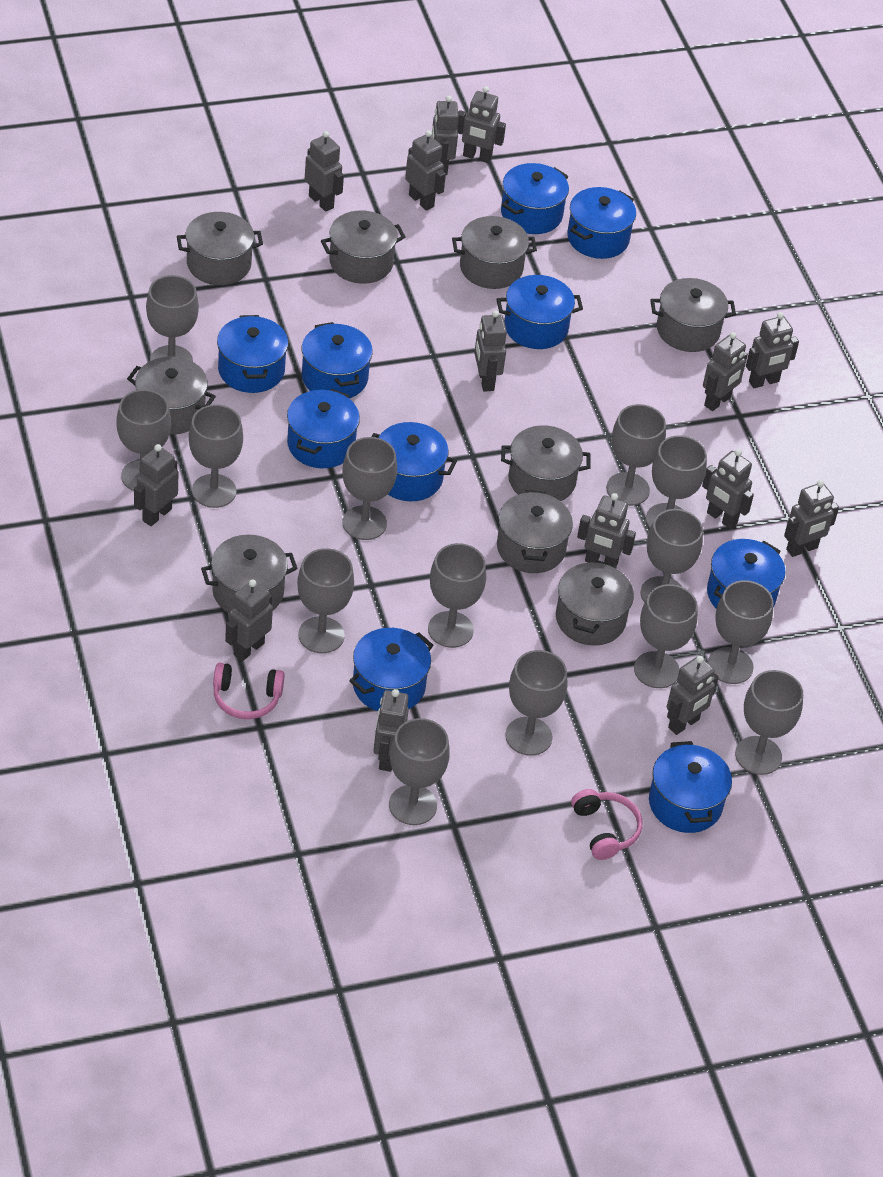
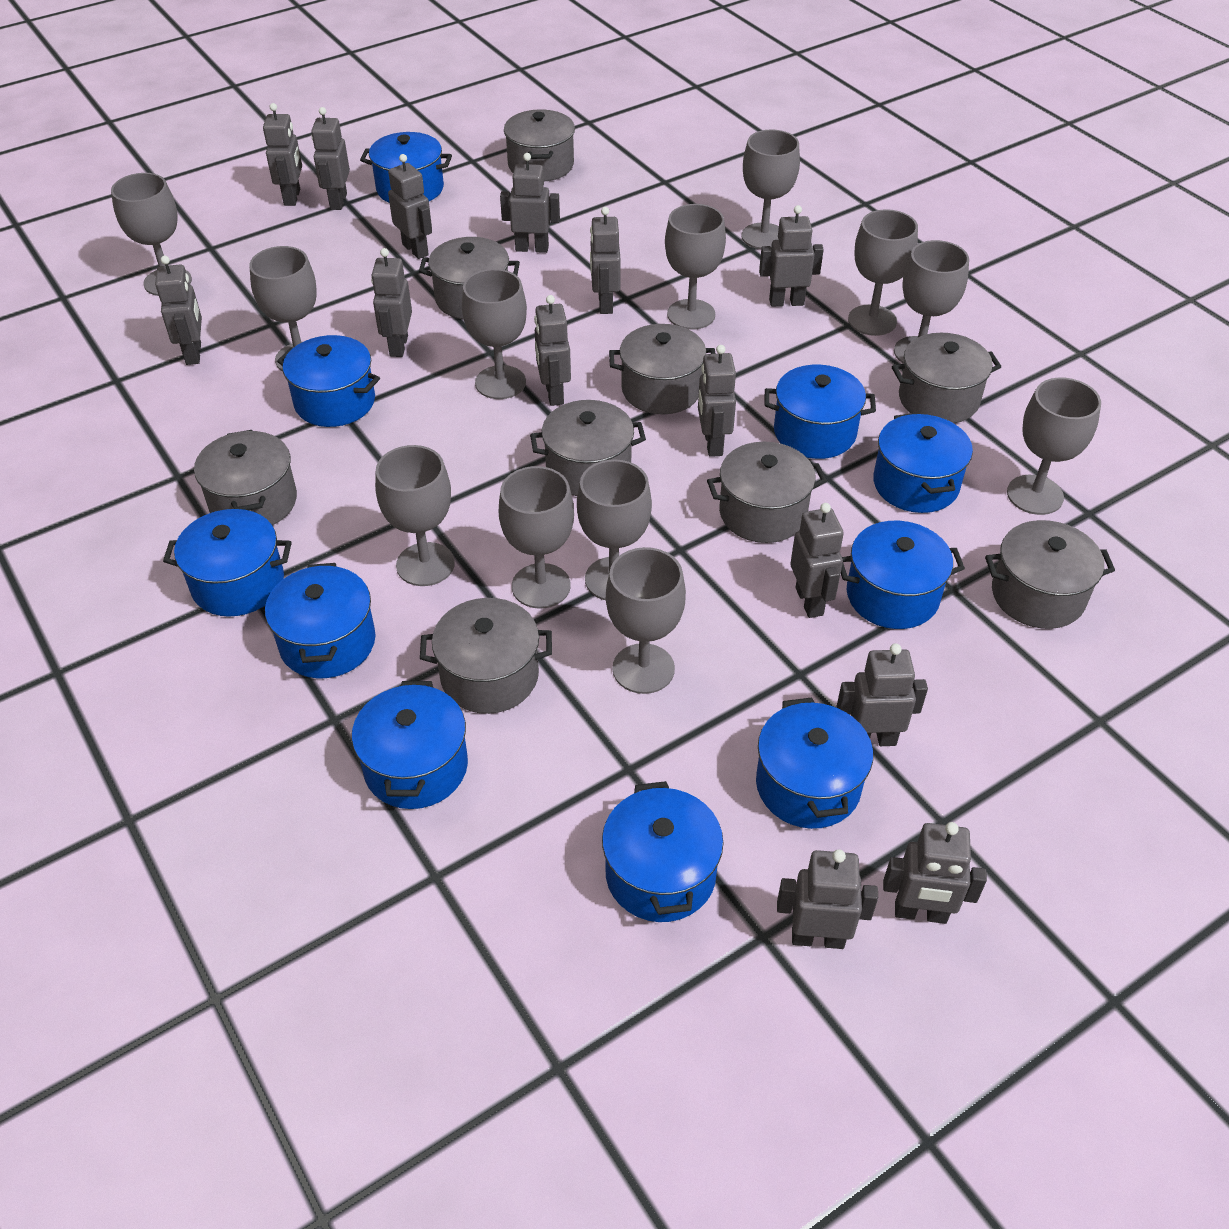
grey goblet: [117,390,171,491] [146,275,199,362] [189,405,243,508] [297,548,354,653] [342,437,397,540] [389,718,450,825] [428,543,486,648] [505,650,567,756] [606,404,666,506] [634,584,698,688] [640,509,703,603] [646,435,707,528] [708,580,773,684] [735,670,803,775] = 14 -> [111,173,192,296] [249,246,317,372] [375,445,455,586] [462,269,527,399] [499,466,574,608] [577,459,652,600] [606,547,686,694] [665,204,726,330] [742,129,800,249] [848,209,918,336] [894,240,969,364] [1007,378,1101,515] = 12
pink headphones: [213,663,285,719] [571,789,643,860] = 2 -> none = 0

